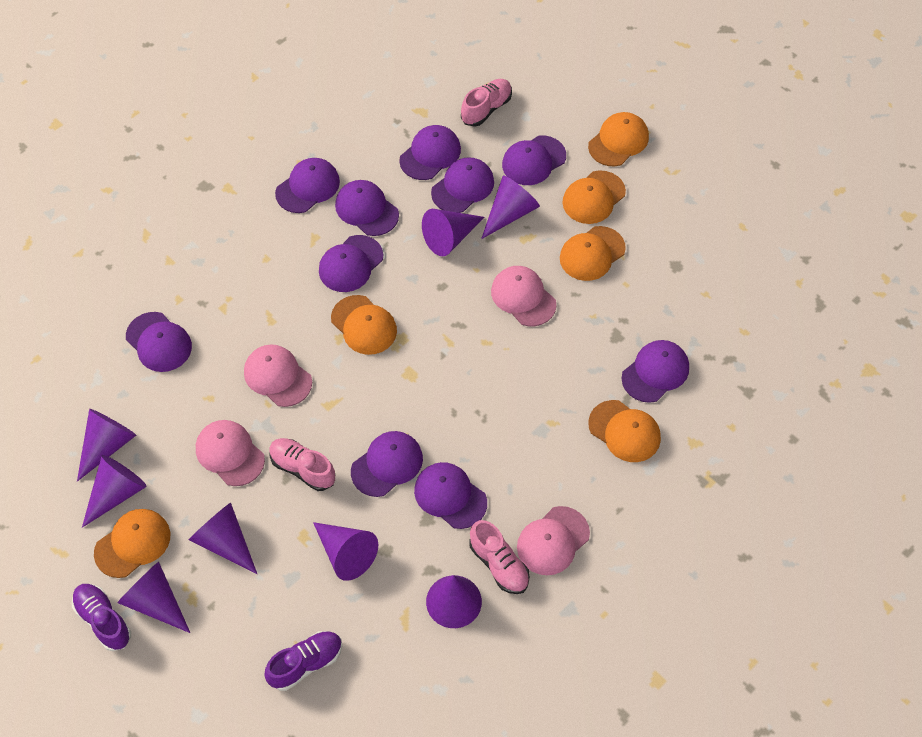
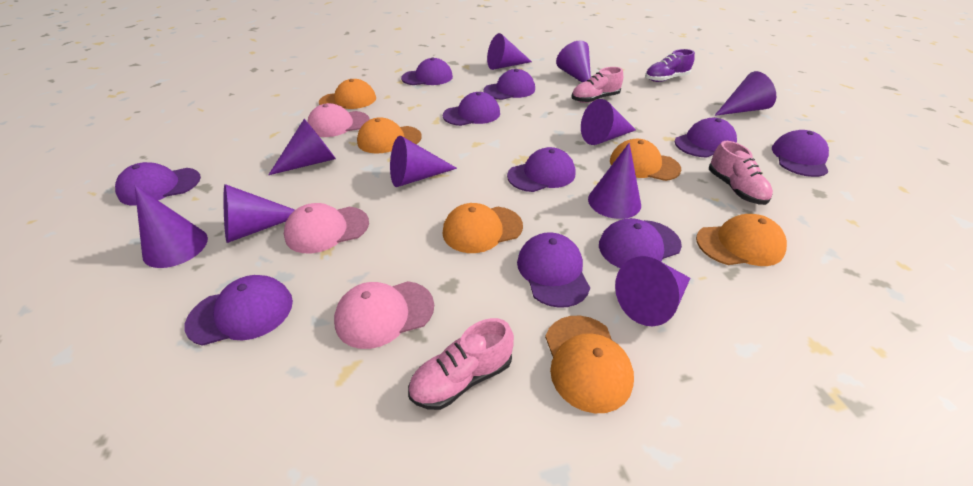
pink cap: [196,420,265,486] [244,344,312,407] [491,266,556,326] [517,506,590,575] = 4 -> [284,203,369,253] [307,103,370,137] [334,281,434,349] = 3
purple cone: [77,409,136,481] [82,455,147,528] [117,562,190,633] [189,503,257,574] [313,522,378,581] [422,209,484,256] [426,575,482,628] [481,175,540,239] = 8 -> [135,185,208,268] [223,184,295,243] [269,119,336,175] [390,136,457,187] [487,33,532,70] [556,40,591,82] [581,99,636,145] [588,143,641,219] [615,256,690,326] [714,71,776,116] = 10
purple shoe: [72,584,131,651] [264,631,342,691] = 2 -> [645,49,695,82] = 1

